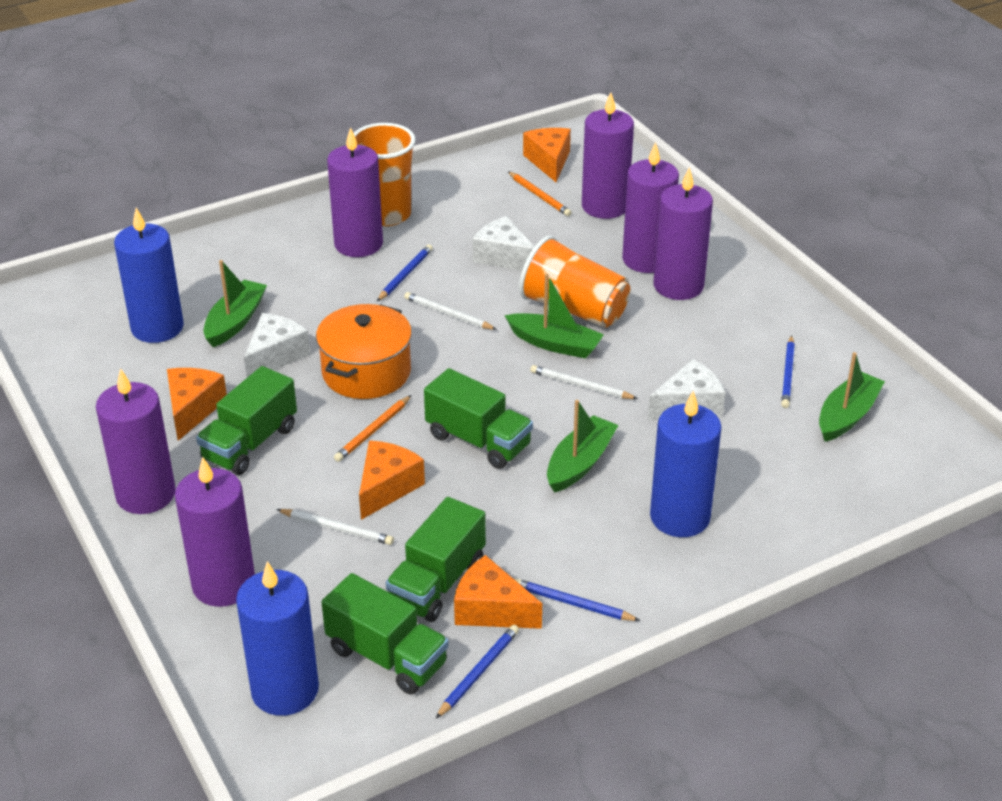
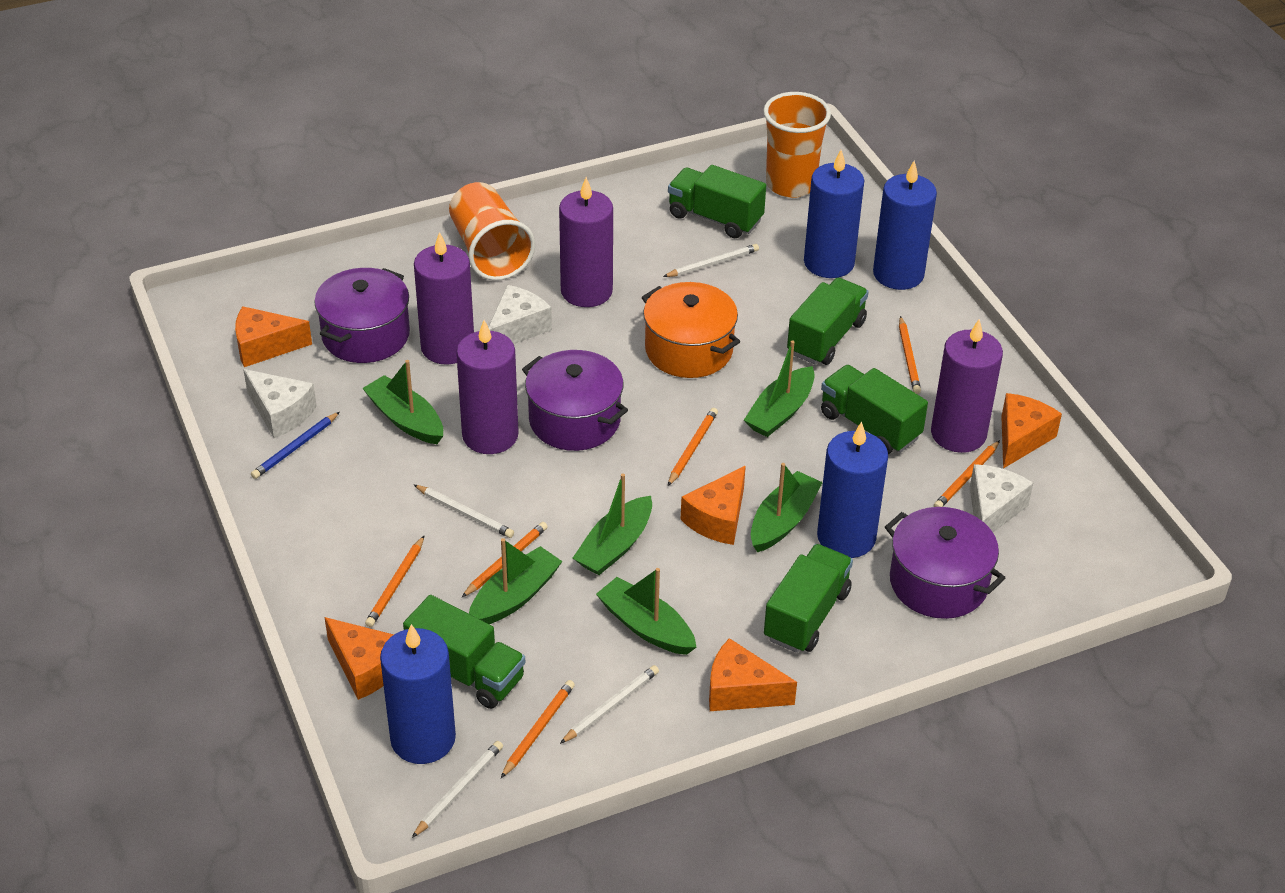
blue candle: [114,208,184,343] [236,561,319,716] [650,391,722,537] = 3 -> [380,624,456,764] [804,150,864,278] [817,421,888,558] [873,161,937,290] = 4
blue pencil: [377,244,433,301] [436,625,519,719] [515,578,641,621] [781,335,795,408] = 4 -> [251,412,340,479] = 1
green boat: [204,260,267,347] [504,273,604,358] [547,400,618,493] [819,352,885,442] = 4 -> [362,360,443,444] [469,538,563,624] [573,473,652,575] [596,568,696,655] [744,340,815,437] [751,463,823,552] = 6
green truck: [196,366,297,475] [322,573,449,695] [386,497,486,622] [424,368,533,469] = 4 -> [403,595,525,709] [668,165,766,238] [764,544,853,653] [787,278,869,365] [821,365,928,454] = 5
orange cheese: [167,368,227,441] [359,440,425,520] [454,555,542,629] [523,128,571,182] = 4 -> [235,306,312,367] [324,617,394,700] [681,466,746,545] [709,638,797,711] [1001,393,1062,469] = 5
orange pencil: [334,395,412,462] [508,171,572,216] = 2 -> [365,536,424,627] [461,522,548,598] [501,680,575,778] [668,408,718,486] [899,316,921,394] [934,440,1000,507] = 6
purple candle: [96,368,176,514] [175,457,255,607] [327,127,383,257] [582,92,634,219] [622,142,679,273] [653,167,713,300] = 6 -> [414,232,474,365] [456,320,519,454] [559,177,613,307] [931,319,1003,453] = 4
purple pot: none = 0 -> [314,268,410,363] [522,350,628,451] [885,507,1005,619] = 3
white pencil: [277,509,394,545] [404,292,497,330] [530,365,638,399] = 3 -> [412,741,503,838] [414,485,514,538] [560,665,659,744] [663,244,759,277] = 4

